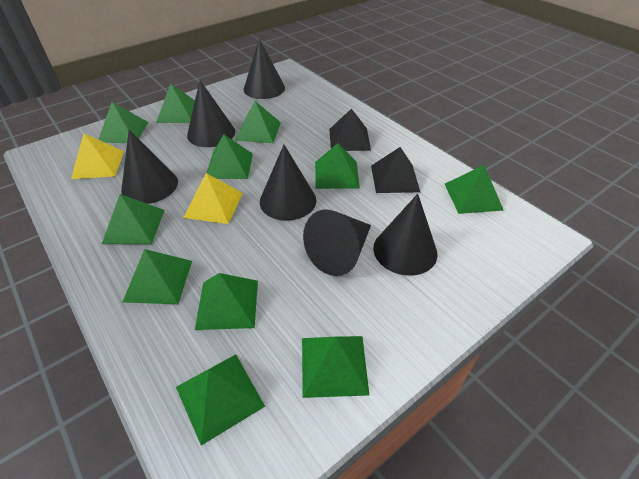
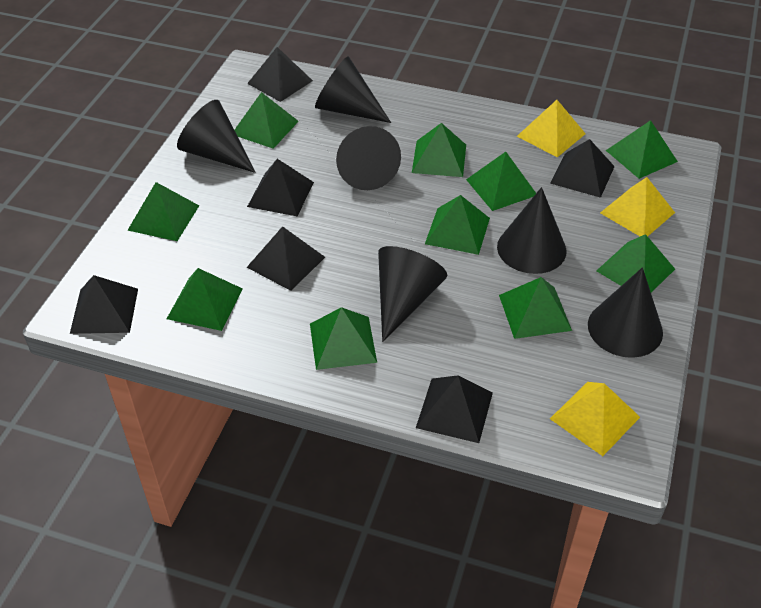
black pyramid: [329,109,371,151] [371,147,420,193] = 2 -> [70,275,138,334] [247,47,313,102] [247,159,314,216] [247,226,325,291] [416,375,493,443] [550,139,615,198] = 6
green pyramid: [98,102,148,143] [102,194,165,244] [123,249,192,304] [156,84,195,123] [176,354,265,445] [195,273,258,330] [207,134,253,179] [235,101,281,143] [302,336,369,398] [315,143,360,189] [445,165,504,214] = 11 -> [127,182,199,241] [167,268,242,331] [235,92,299,149] [310,307,377,370] [412,123,466,177] [425,195,490,255] [466,152,536,211] [499,277,572,339] [596,234,675,293] [606,120,678,179] = 10
yellow pyramid: [71,133,124,179] [183,173,243,224] = 2 -> [517,100,586,157] [550,382,640,456] [600,177,675,236] = 3

